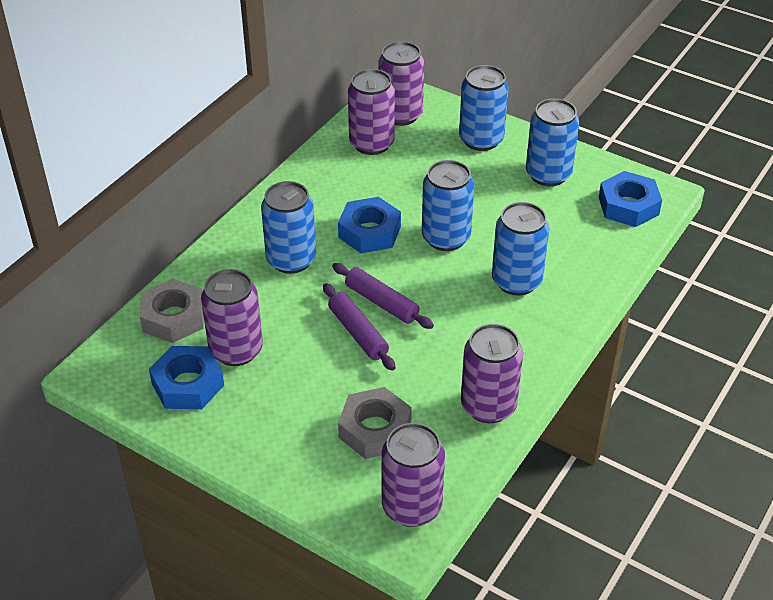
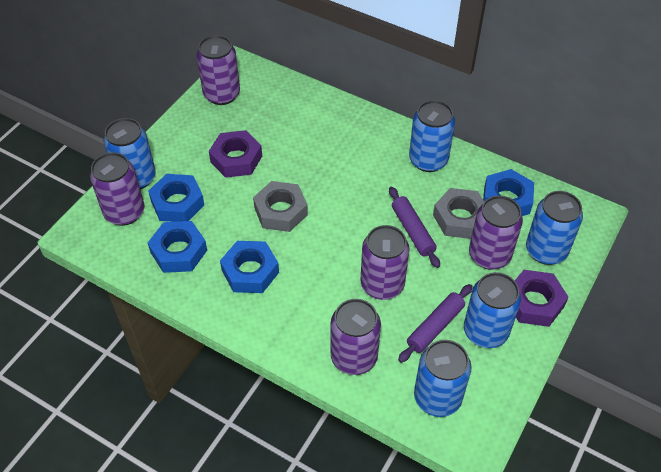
blue nut: [149,346,224,409] [338,197,401,253] [599,171,662,227] = 3 -> [148,174,204,222] [148,221,207,273] [220,241,279,293] [483,169,534,216] = 4
purple nut: none = 0 -> [209,130,262,178] [515,270,569,327] = 2

